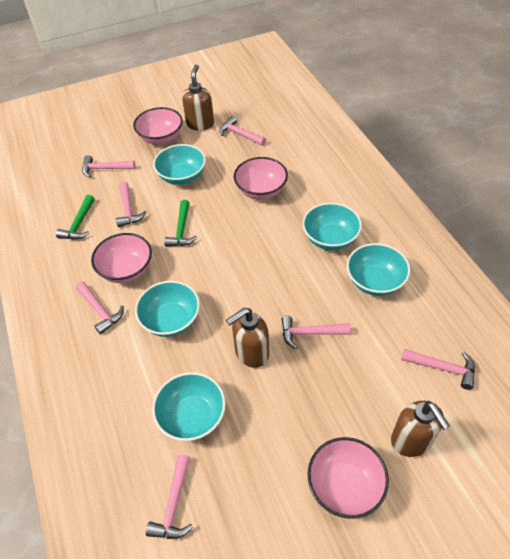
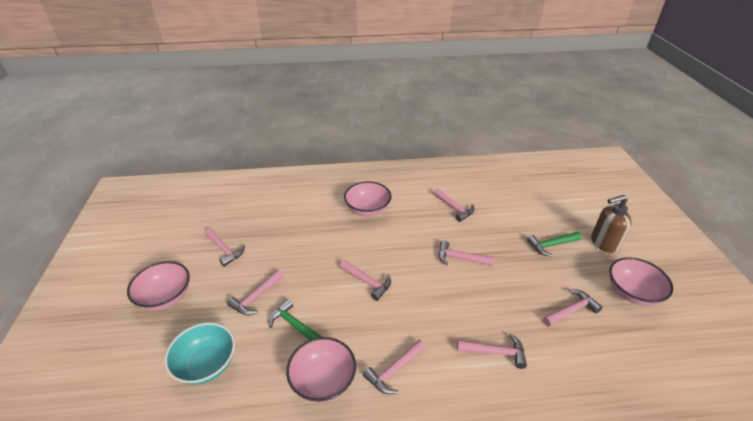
brown soap dispenser: [182,65,214,131] [226,308,269,368] [391,401,450,457] = 3 -> [591,195,632,253] = 1
pink hammer: [76,282,124,334] [82,155,135,178] [116,182,146,227] [146,454,193,539] [219,116,266,146] [281,316,351,350] [401,349,475,390] = 7 -> [205,228,245,267] [227,270,284,315] [339,260,391,301] [363,340,426,394] [433,188,475,222] [439,240,494,266] [457,334,527,369] [543,289,603,327] = 8
turquoise bowl: [135,281,200,337] [152,372,226,441] [153,144,206,185] [303,203,362,250] [347,243,410,296] = 5 -> [164,323,235,385] = 1

